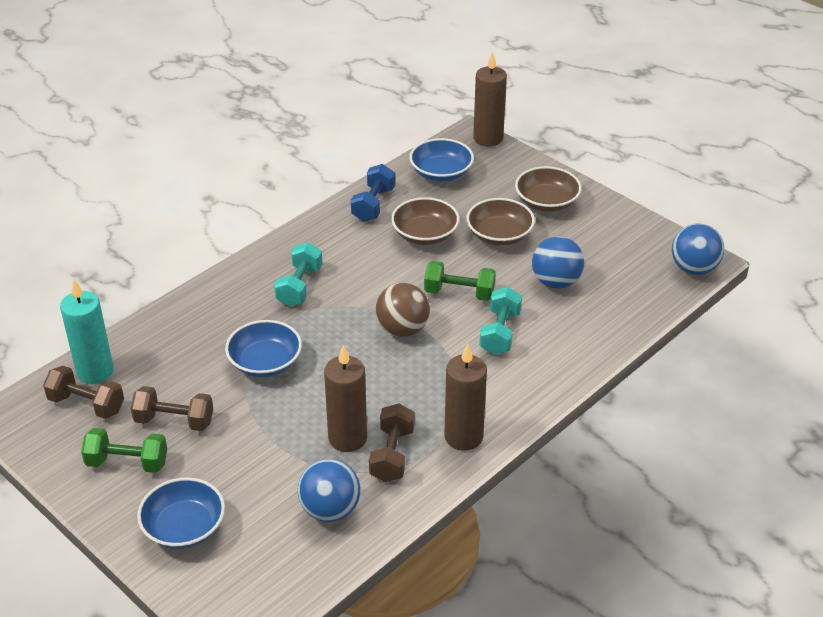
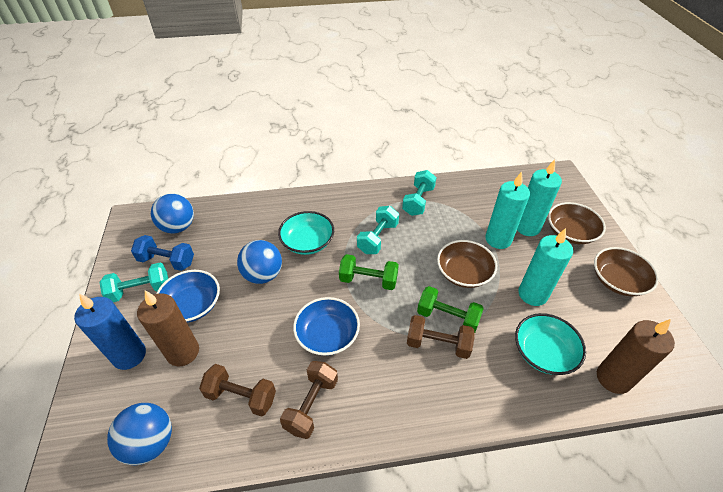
blue bowl: [137,477,225,549] [225,320,302,377] [410,138,474,182] = 3 -> [156,270,220,323] [293,297,360,356] = 2
blue candle: none = 0 -> [74,294,146,370] = 1
brown ball: [376,283,430,337] = 1 -> none = 0
brown candle: [324,345,367,452] [444,343,487,451] [473,52,507,147] = 3 -> [137,291,199,366] [597,319,675,394] = 2
turquoise bowl: none = 0 -> [278,211,334,255] [515,313,586,375] = 2
turquoise candle: [60,279,114,384] = 1 -> [485,172,530,249] [517,160,562,236] [518,228,573,306] = 3
turquoise dumbbell: [274,242,323,307] [479,287,522,355] = 2 -> [99,263,168,302] [357,206,399,254] [402,170,436,216] = 3

